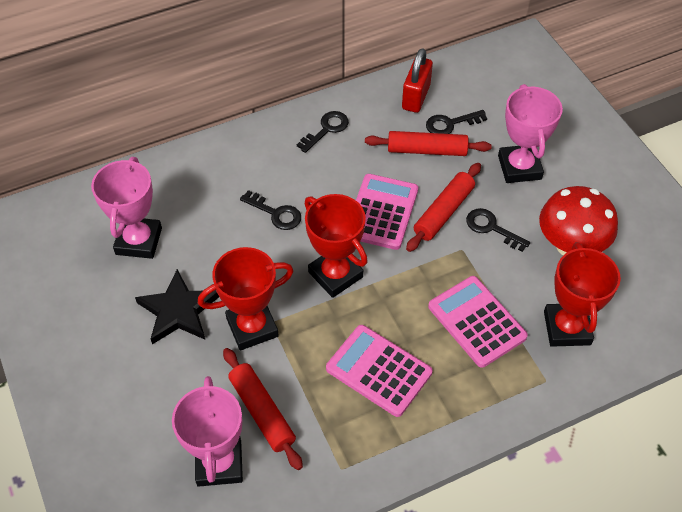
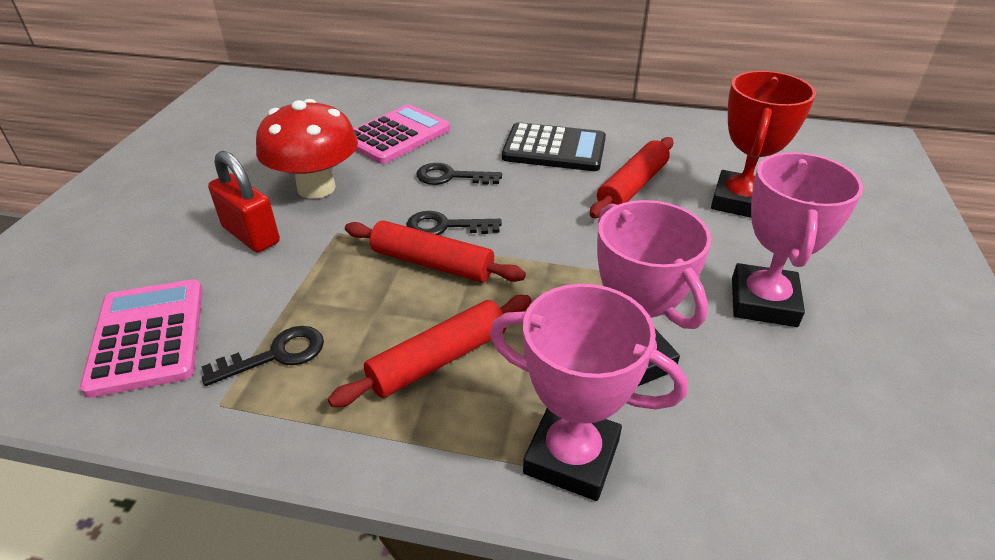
black calculator: none = 0 -> [502,122,606,171] = 1
black key: [240,190,301,230] [297,111,349,153] [426,110,487,134] [466,208,530,252] = 4 -> [202,326,324,386] [406,211,502,235] [417,163,502,185] = 3
black star: [135,269,219,344] = 1 -> none = 0
pink calculator: [326,325,432,417] [356,174,418,250] [428,276,528,368] = 3 -> [80,279,203,398] [354,104,450,164] = 2
red trophy: [198,247,293,350] [305,194,368,298] [544,242,621,347] = 3 -> [711,71,816,218] = 1

